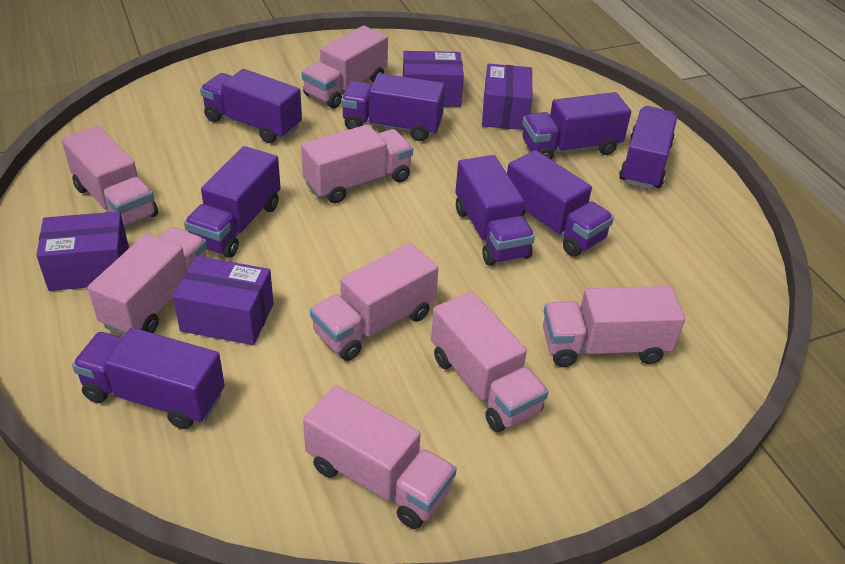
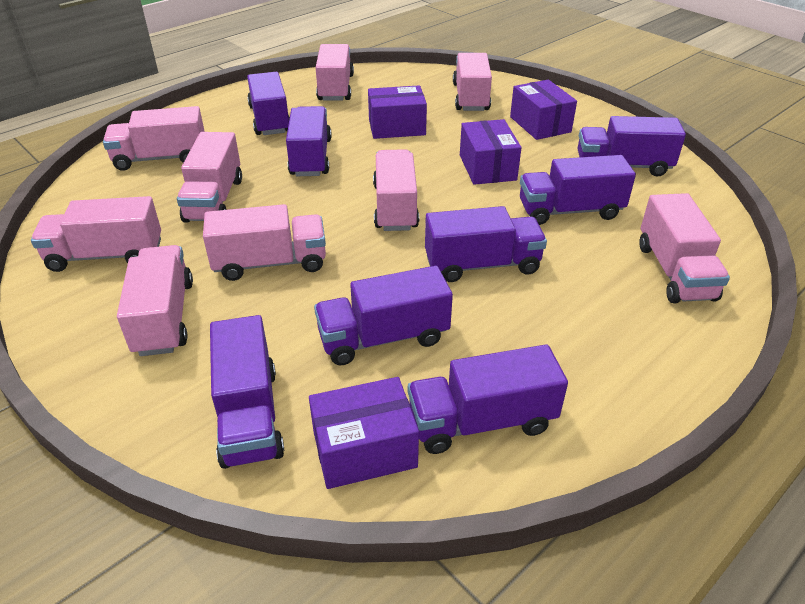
pink truck: [61,126,158,227] [88,227,207,336] [301,124,413,204] [302,26,388,109] [303,385,457,529] [310,243,438,361] [431,291,548,432] [543,286,685,367] = 8 -> [31,196,161,272] [103,106,205,171] [117,245,193,356] [177,132,242,223] [203,204,326,281] [315,44,354,101] [373,149,419,231] [453,53,492,111] [639,193,730,304] = 9

